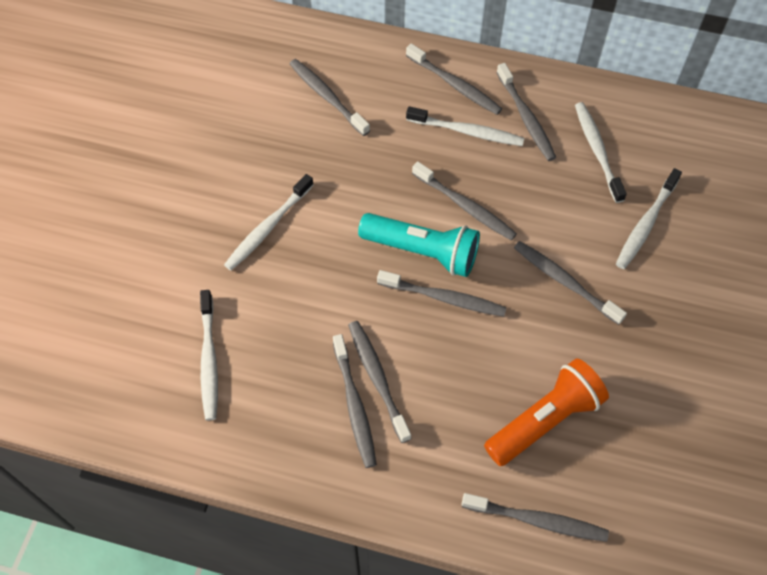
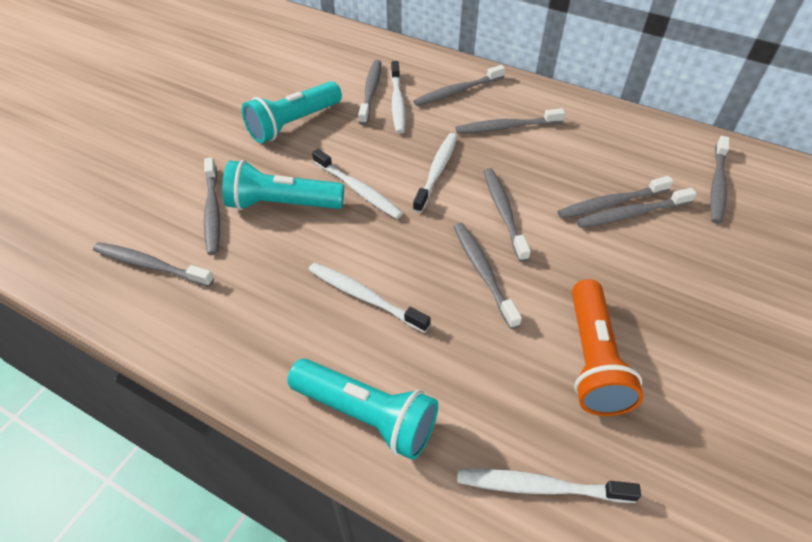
grey toothbrush: [290,59,370,136] [333,334,377,468] [348,321,412,443] [377,270,507,317] [406,43,502,115] [412,161,517,241] [461,493,609,542] [496,63,556,161] [514,241,627,325] = 9 -> [93,242,214,287] [204,157,220,255] [358,60,381,125] [413,65,505,106] [454,223,522,329] [455,108,565,134] [484,168,531,262] [557,176,673,219] [576,188,697,228] [710,136,730,224] = 10
turquoise flashlight: [358,213,480,277] = 1 -> [222,160,344,210] [242,81,342,143] [287,359,438,460] = 3

